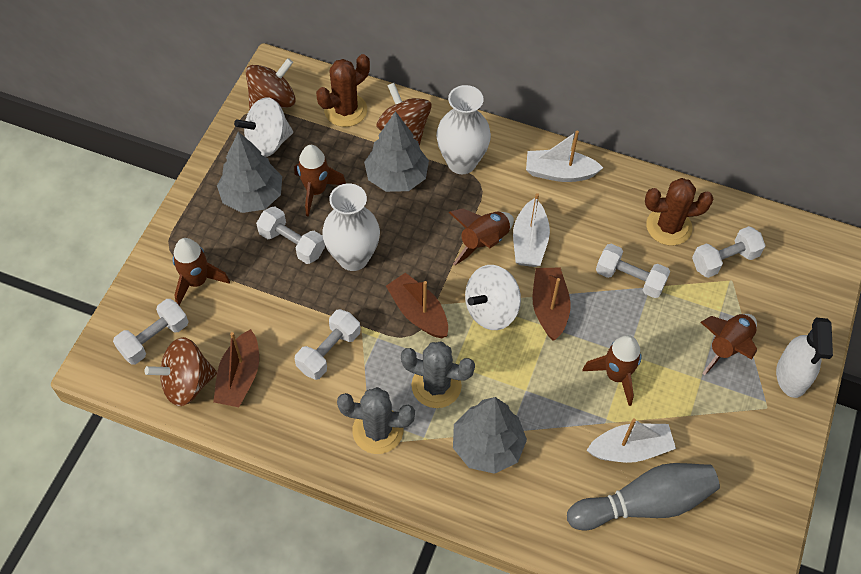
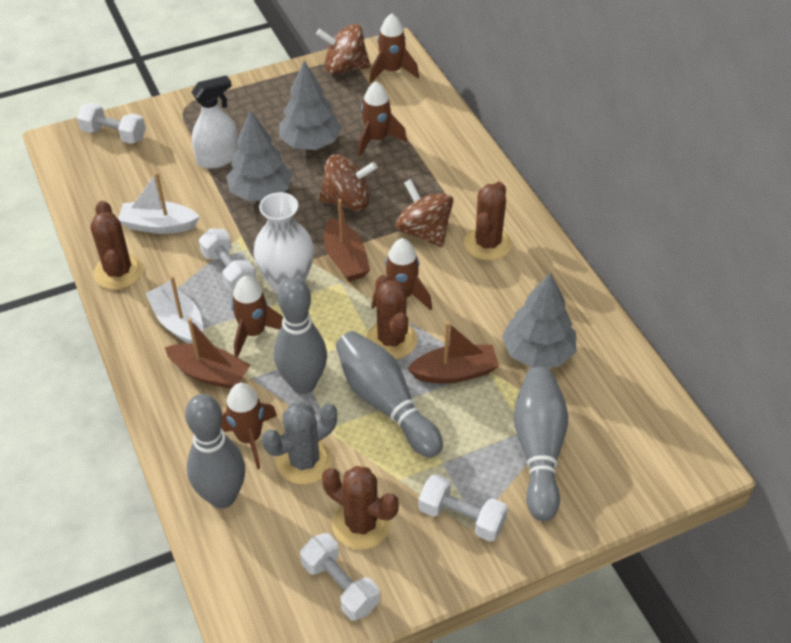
brown cactus: [316,54,370,127] [645,178,714,246] = 2 -> [90,201,143,290] [322,466,399,550] [366,275,418,359] [464,182,512,261] = 4
grey bowling pin: [567,463,720,530] = 1 -> [185,394,245,509] [274,278,327,394] [336,331,443,458] [513,367,568,521] = 4
grey cactus: [337,387,415,454] [401,341,475,408] = 2 -> [262,402,337,484] = 1
white boat: [513,193,550,267] [526,131,603,182] [587,418,676,463] = 3 -> [118,172,200,234] [146,276,203,343] = 2
white dumbbell: [113,299,189,365] [256,206,325,264] [295,309,361,380] [596,244,670,298] [692,226,766,278] = 5 -> [77,103,146,144] [199,228,256,292] [300,533,380,621] [418,474,508,542] = 4
white spinning top: [234,97,293,157] [465,265,521,330] = 2 -> none = 0
white vase: [322,184,380,271] [436,85,491,174] = 2 -> [254,192,314,294] = 1

